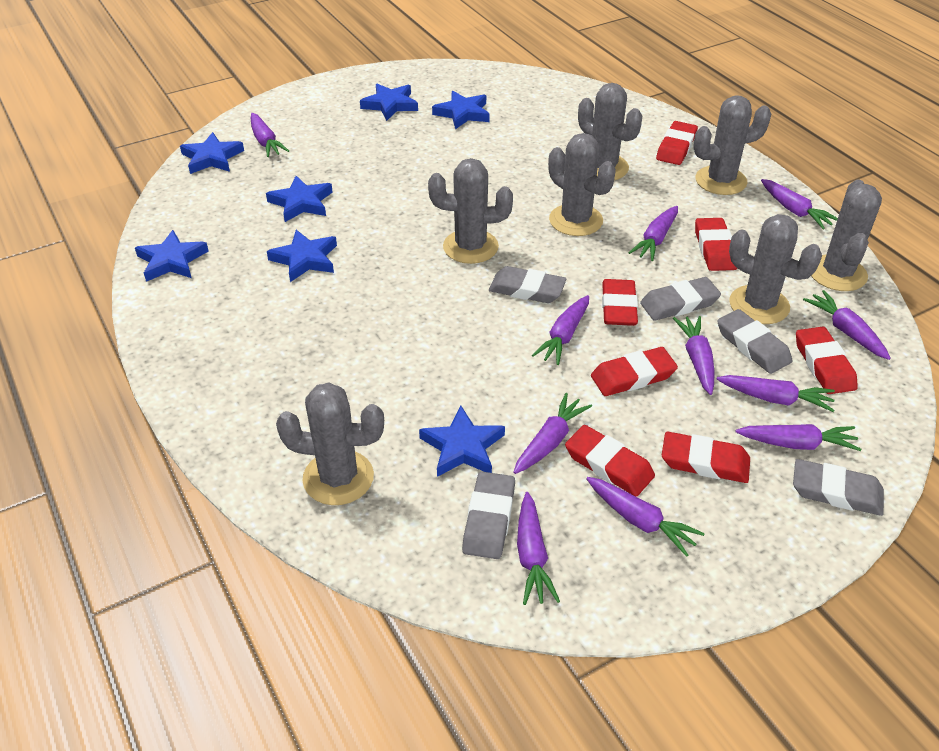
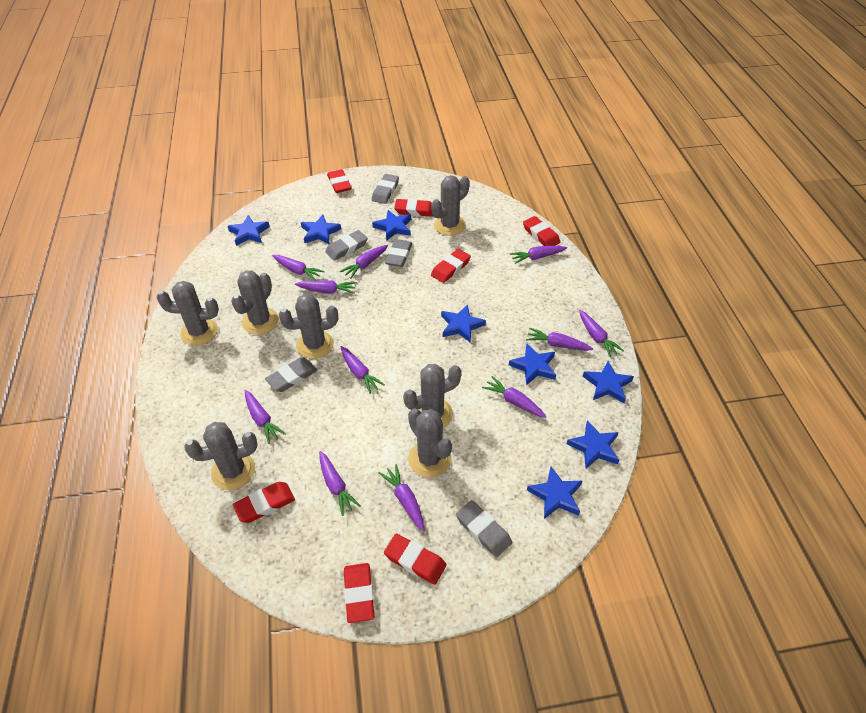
blue star: [135,230,209,282] [180,132,244,174] [266,176,333,222] [267,230,337,282] [360,84,418,121] [419,406,505,477] [432,91,490,129] = 7 -> [228,215,270,246] [301,215,341,244] [372,210,411,241] [441,304,486,343] [509,344,556,385] [527,467,582,519] [567,420,619,469] [583,361,634,403] = 8

